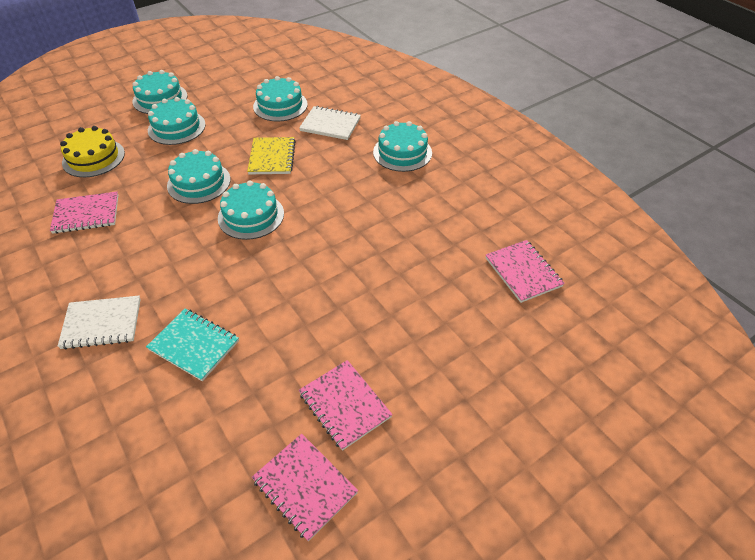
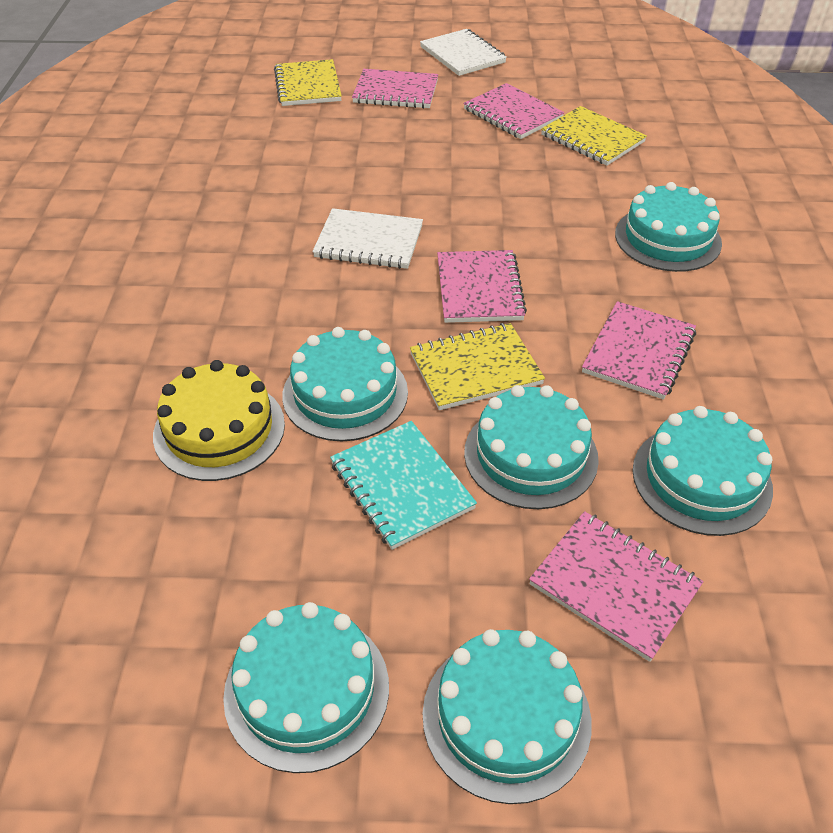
pink notebook: [50,192,118,234] [252,434,358,541] [299,360,393,451] [486,240,565,303] = 4 -> [352,69,438,109] [437,250,527,323] [463,83,564,139] [529,511,704,662] [582,301,696,400] = 5
yellow notebook: [247,137,296,174] = 1 -> [274,59,342,106] [410,323,545,410] [541,106,647,166] = 3

